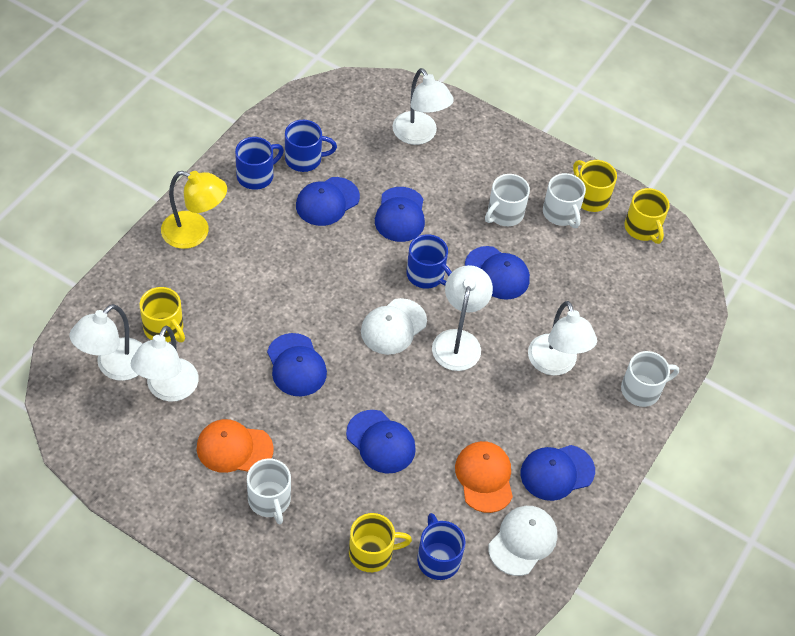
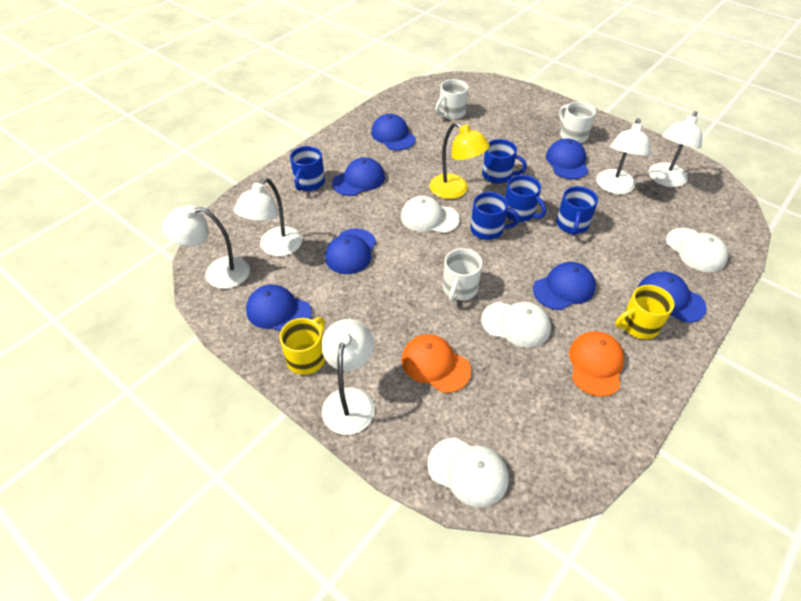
blue cap: [267,333,327,396] [296,177,360,226] [346,410,416,473] [375,187,425,242] [465,246,530,300] [521,445,595,501] = 6 -> [246,285,312,332] [325,228,376,274] [332,157,385,196] [371,114,416,150] [533,262,596,310] [546,139,588,179] [638,272,707,323] = 7
blue mug: [235,137,284,190] [285,120,337,172] [406,234,452,289] [417,513,465,580] = 4 -> [290,146,325,191] [470,192,520,240] [482,139,527,184] [505,175,546,222] [556,186,598,235] = 5
white cap: [361,298,427,355] [488,506,557,576] = 2 -> [401,196,460,233] [427,437,508,508] [481,302,551,348] [666,228,728,273] = 4
white mug: [247,458,291,524] [485,174,530,226] [543,173,586,228] [621,351,679,407] = 4 -> [435,79,468,120] [443,248,482,302] [559,102,596,143] = 3
yellow mug: [139,287,185,342] [349,513,412,572] [573,160,617,212] [625,188,670,244] = 4 -> [279,317,325,375] [616,285,675,339] = 2

